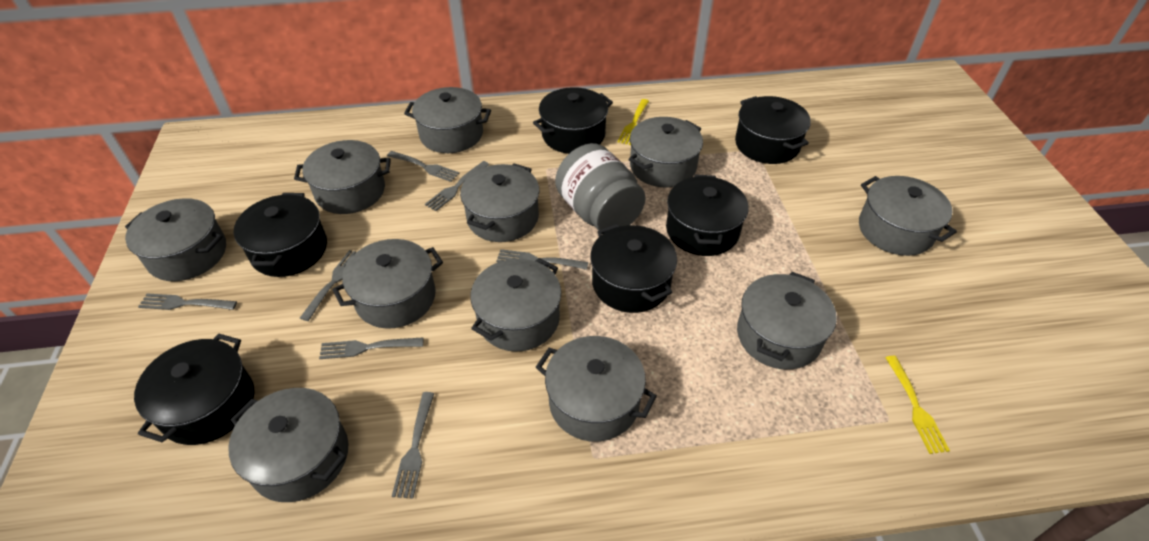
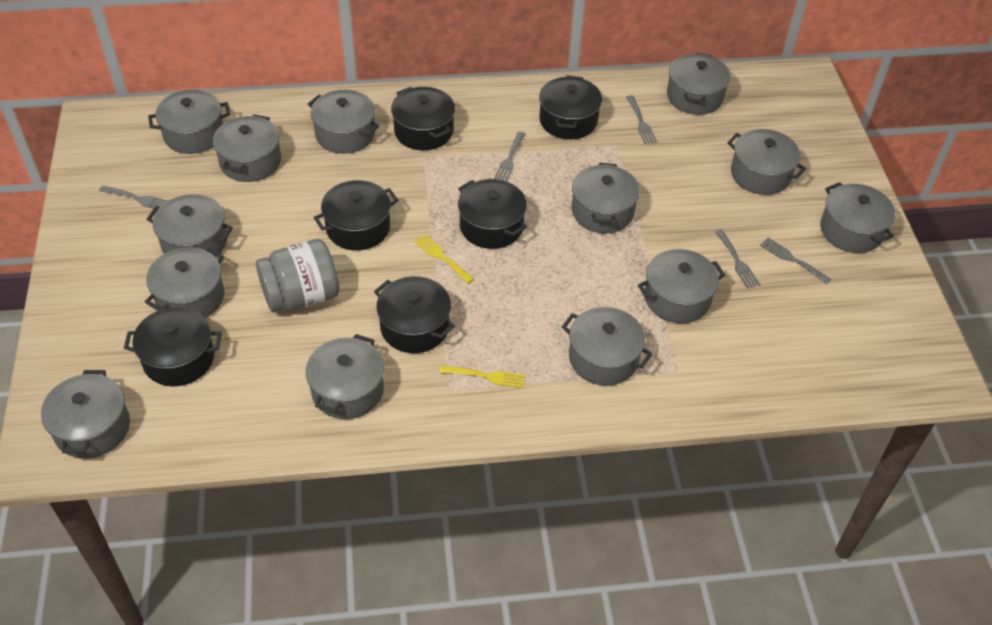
grey fork: [138,293,237,310] [300,250,356,321] [319,337,423,359] [387,151,459,182] [392,392,434,499] [425,161,489,211] [496,249,588,270] = 7 -> [99,185,167,209] [494,132,525,181] [626,95,657,144] [715,229,760,288] [760,238,832,284] = 5
grey pot: [125,198,226,281] [228,388,348,502] [294,140,391,214] [332,239,443,329] [404,87,491,153] [460,163,539,242] [470,258,561,352] [536,336,657,442] [628,117,703,188] [737,272,837,370] [859,176,957,256] = 11 -> [41,370,130,459] [145,247,224,318] [147,194,233,258] [148,90,230,154] [213,114,281,182] [306,334,384,419] [308,90,379,154] [562,307,652,386] [572,162,640,233] [638,249,725,324] [667,53,731,115] [727,129,806,195] [820,182,895,253] = 13

